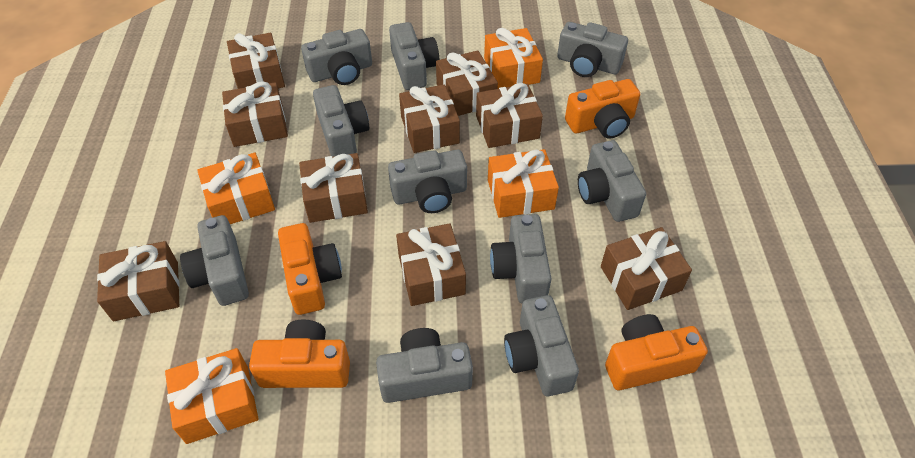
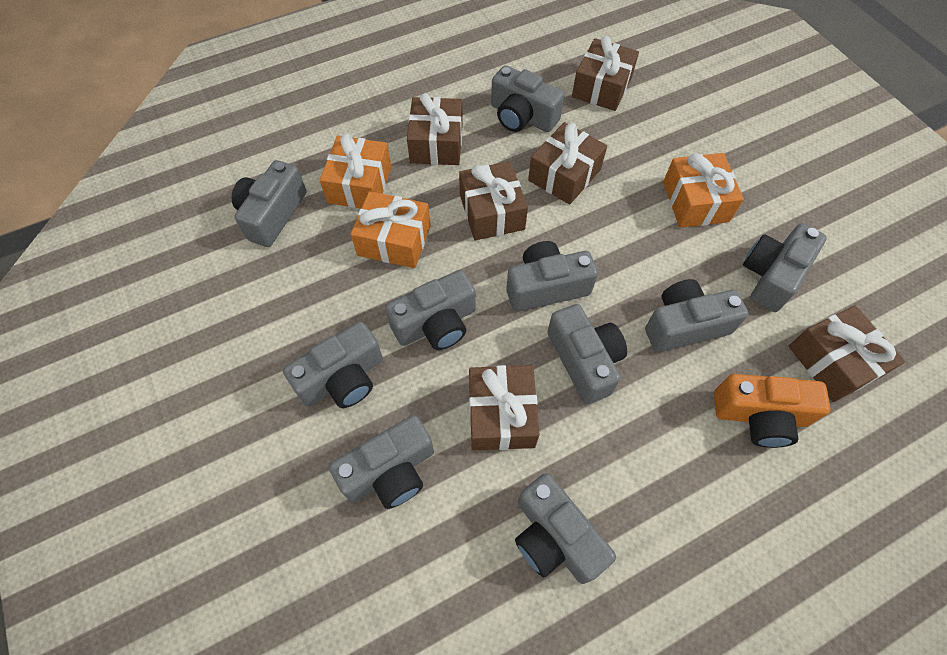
brown gift: [97,241,179,321] [222,81,288,147] [227,33,285,89] [299,153,368,223] [396,223,466,306] [399,84,460,153] [436,50,498,116] [476,83,543,148] [601,227,692,310] = 9 -> [407,93,463,165] [459,161,528,240] [469,365,540,450] [528,122,607,205] [572,36,639,111] [788,305,905,402] = 6
orange camera: [249,319,350,388] [278,223,342,315] [565,79,640,139] [605,314,708,390] = 4 -> [714,374,831,448] = 1
orange gift: [165,348,259,444] [197,153,275,224] [484,28,543,89] [488,149,559,218] = 4 -> [320,134,391,208] [351,191,431,268] [663,153,744,228] = 3

